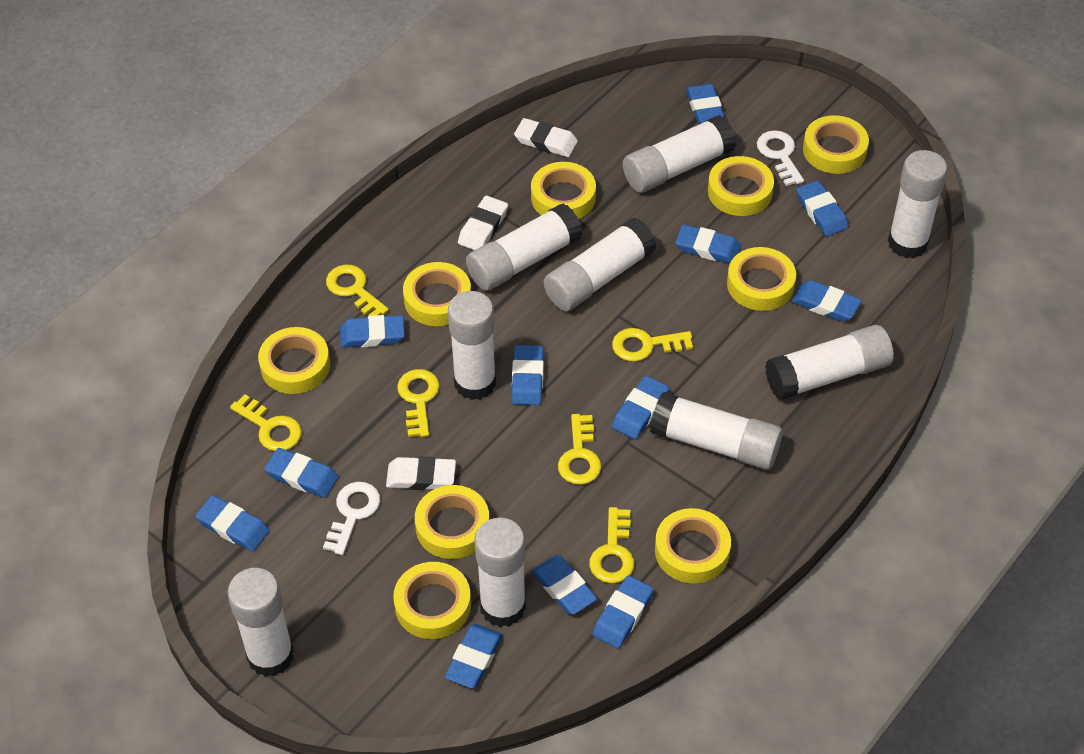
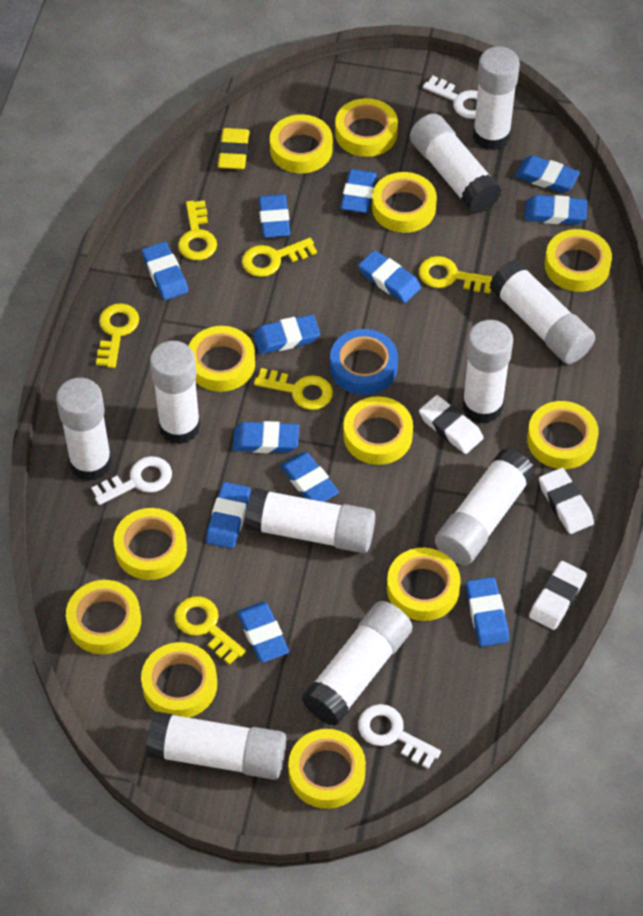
blue tape: none = 0 -> [330,329,398,395] = 1
white glue stick: [227,568,294,677] [448,291,496,400] [466,203,582,291] [474,518,526,627] [544,218,656,311] [623,115,736,193] [650,392,783,470] [765,325,894,400] [888,150,948,259] = 9 -> [56,378,112,481] [146,711,286,780] [150,341,201,444] [245,487,375,553] [302,601,413,726] [410,113,502,214] [435,448,535,565] [462,320,513,423] [473,46,520,150] [490,260,595,364] = 10
white key: [323,482,380,555] [757,130,804,186] = 2 -> [91,456,172,505] [358,704,441,769] [423,76,478,119] = 3
yellow eraser: none = 0 -> [218,128,249,169] = 1
yellow tape: [258,327,330,394] [393,562,471,639] [403,262,471,326] [415,485,489,559] [531,162,596,219] [655,508,731,584] [708,156,774,216] [727,247,796,311] [803,115,869,174] = 9 -> [66,580,141,654] [114,508,187,580] [141,642,217,718] [189,326,255,392] [270,114,333,173] [288,729,366,809] [335,98,398,157] [343,396,413,465] [372,172,437,233] [387,548,461,621] [527,401,599,469] [545,229,612,292] = 12

